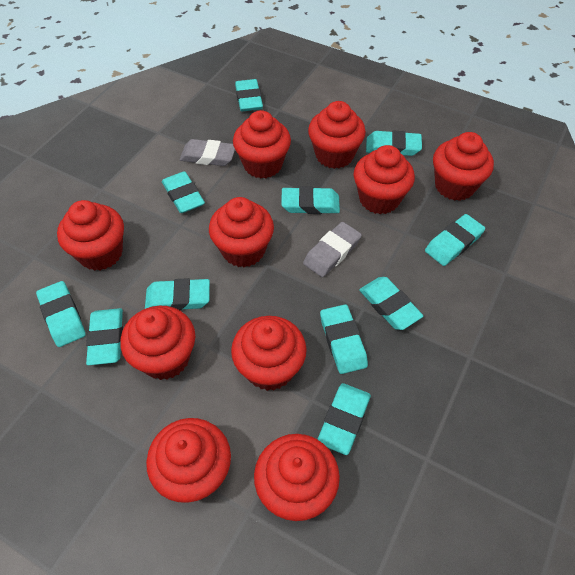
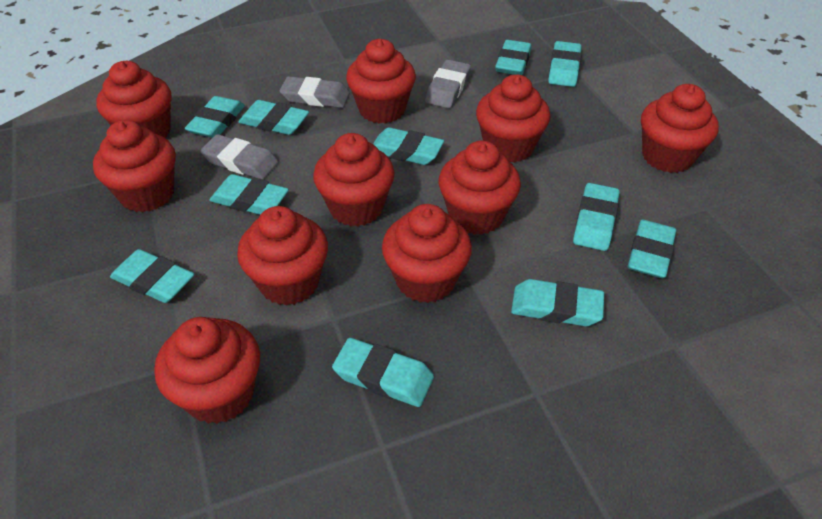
grey eraser: [180,139,235,166] [303,222,362,277] = 2 -> [200,134,278,179] [280,76,350,108] [425,60,471,108] = 3

